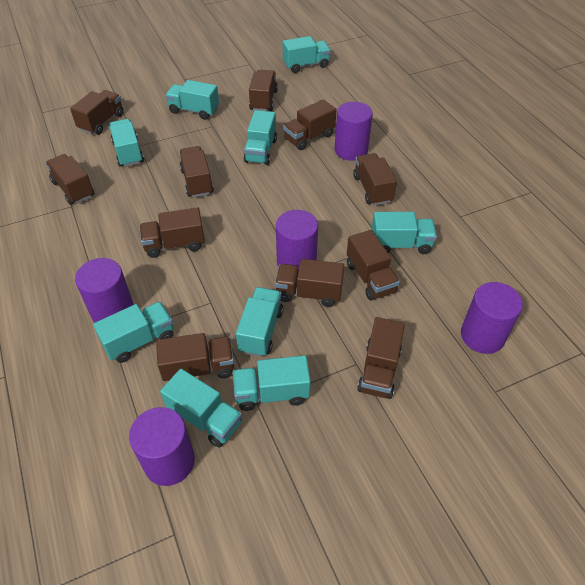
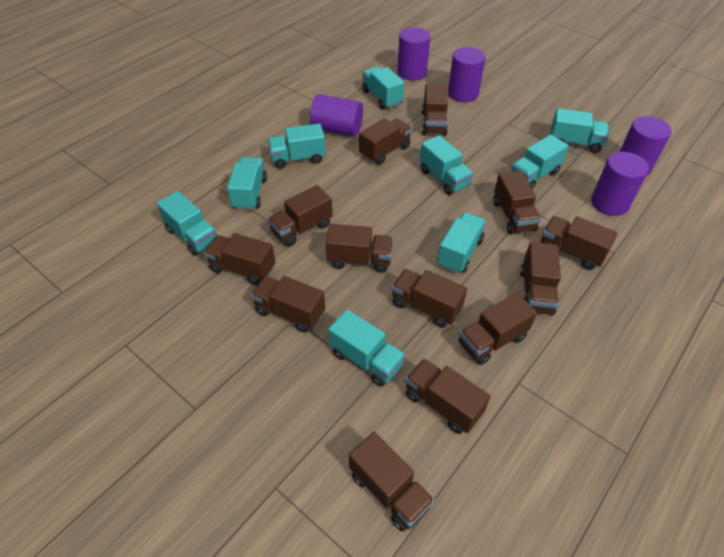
brown truck: [45,154,94,205] [70,90,124,135] [139,207,205,258] [156,333,234,381] [179,146,214,197] [249,70,278,111] [275,259,344,307] [283,99,337,150] [347,230,400,301] [353,153,397,205] [357,317,405,399] = 11 -> [204,233,275,285] [251,276,325,333] [268,185,333,247] [326,224,393,273] [349,432,435,532] [359,118,412,165] [391,269,467,328] [405,358,491,434] [422,84,448,136] [459,293,537,365] [493,171,541,235] [520,242,561,315] [541,216,618,270] = 13

